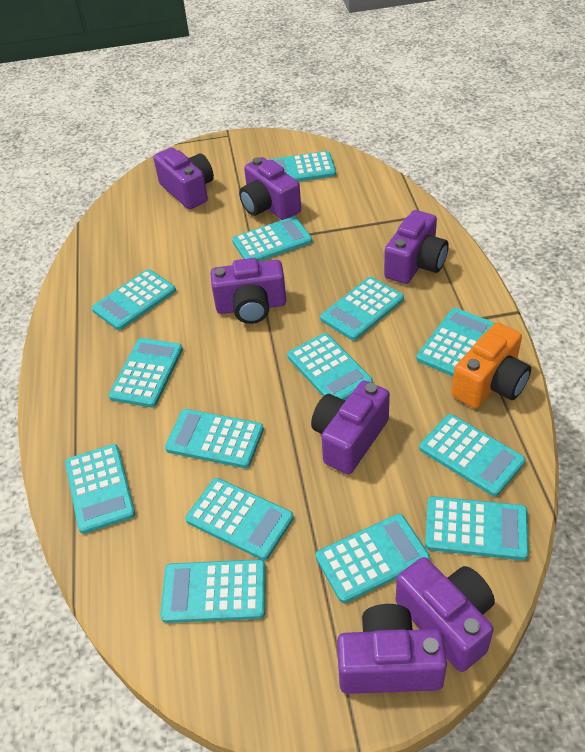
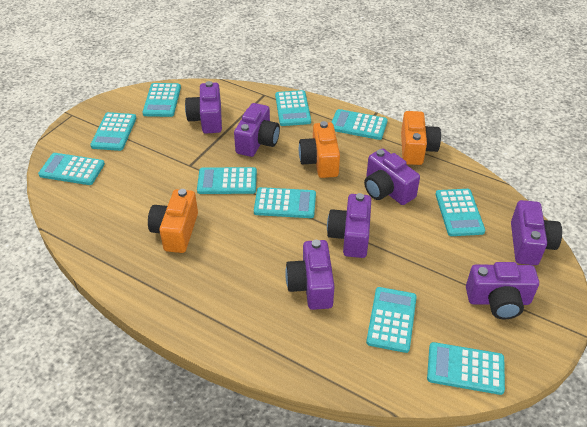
orange camera: [452,322,531,408] = 1 -> [148,189,198,253] [299,121,340,178] [401,111,441,165] = 3
turquoise calculator: [65,444,135,534] [92,269,176,330] [109,338,183,407] [160,559,266,623] [165,409,264,468] [186,478,294,560] [232,216,312,262] [268,151,336,182] [287,333,373,400] [316,514,430,603] [320,277,404,341] [416,308,495,376] [419,414,526,496] [425,496,529,560] = 14 -> [38,153,105,185] [90,112,136,151] [142,83,181,117] [197,167,257,194] [254,187,316,218] [275,90,311,126] [331,109,388,140] [366,287,417,353] [427,342,505,395] [435,189,485,236] = 10

